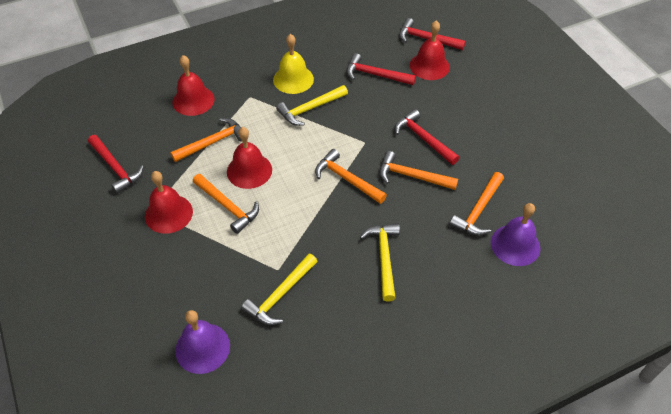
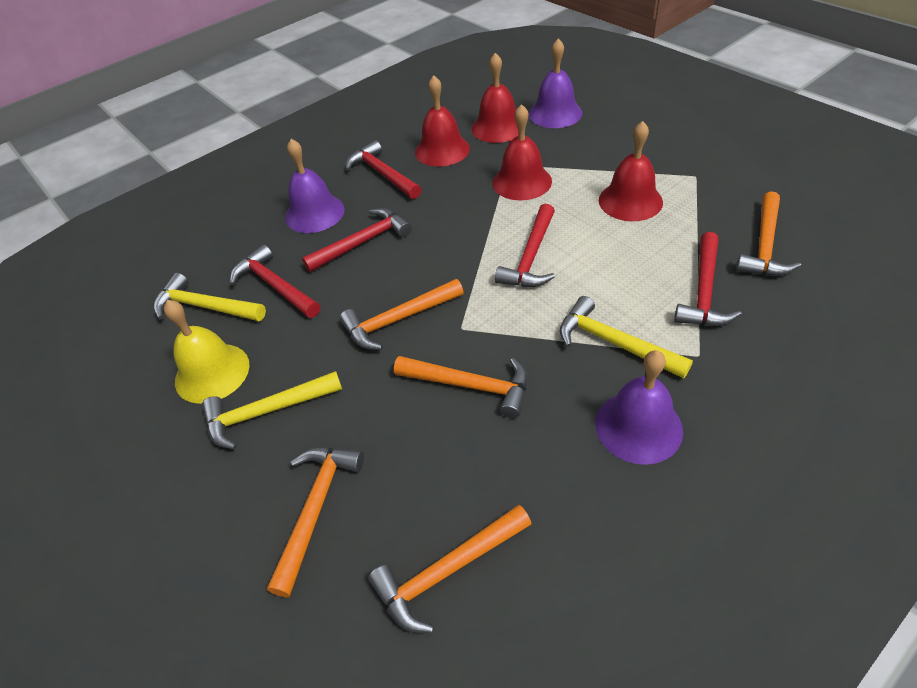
purple bell: [175,310,230,374] [491,203,541,266] = 2 -> [285,139,345,233] [529,38,582,128] [595,350,683,465] = 3
red hammer: [88,135,144,194] [347,53,416,85] [395,109,459,165] [399,18,466,50] = 4 -> [230,244,320,318] [302,208,412,272] [346,140,421,199] [495,204,555,287] [674,232,742,326] = 5

